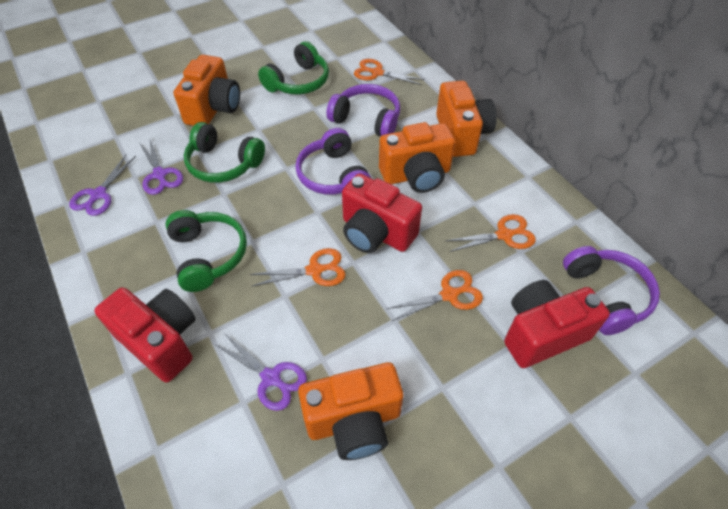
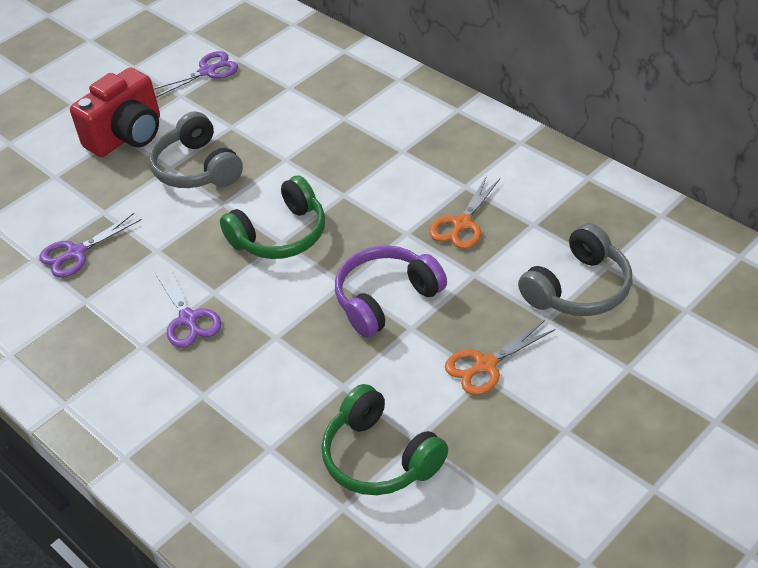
green headphones: [165,210,247,292] [184,122,265,183] [258,41,329,95] = 3 -> [220,175,325,259] [321,384,448,495] = 2
grey headphones: none = 0 -> [149,112,243,188] [518,223,632,316] = 2
orange camera: [174,55,240,126] [298,362,403,460] [379,122,455,193] [436,81,497,157] = 4 -> none = 0
orange scissors: [250,248,346,287] [354,59,424,85] [386,270,483,321] [445,214,536,252] = 4 -> [429,176,500,249] [445,320,556,395] = 2
purple headphones: [296,128,371,195] [326,84,400,136] [563,246,660,335] = 3 -> [335,245,447,338] = 1
red camera: [94,287,196,382] [342,173,422,253] [504,280,610,368] = 3 -> [70,68,160,157] = 1

